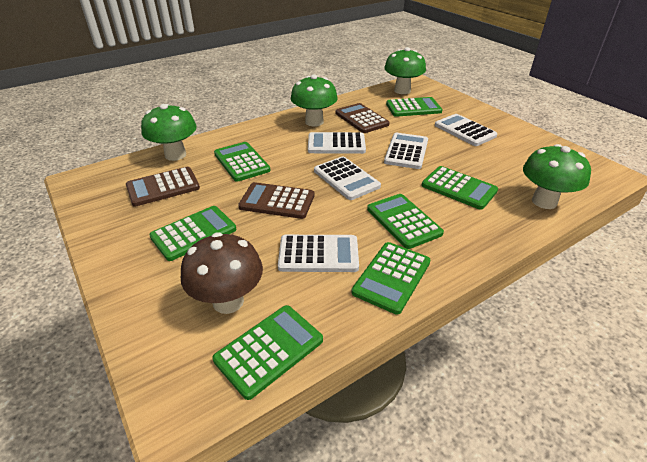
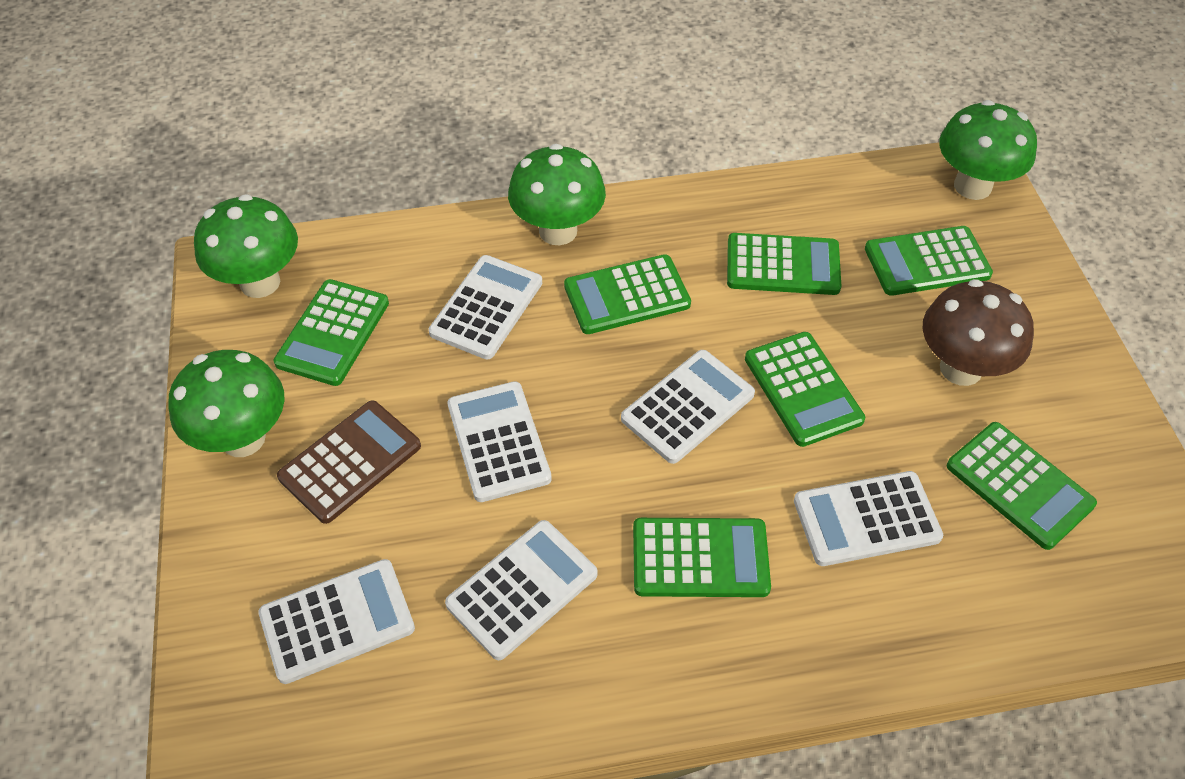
brown calculator: [126,167,200,207] [238,182,314,219] [335,103,389,133] = 3 -> [277,400,421,524] = 1
white calculator: [278,235,359,272] [308,132,366,154] [314,156,381,200] [384,133,428,169] [435,114,498,146] = 5 -> [258,559,415,684] [429,255,542,360] [445,520,598,660] [448,381,552,502] [621,350,755,464] [794,471,943,566] = 6

